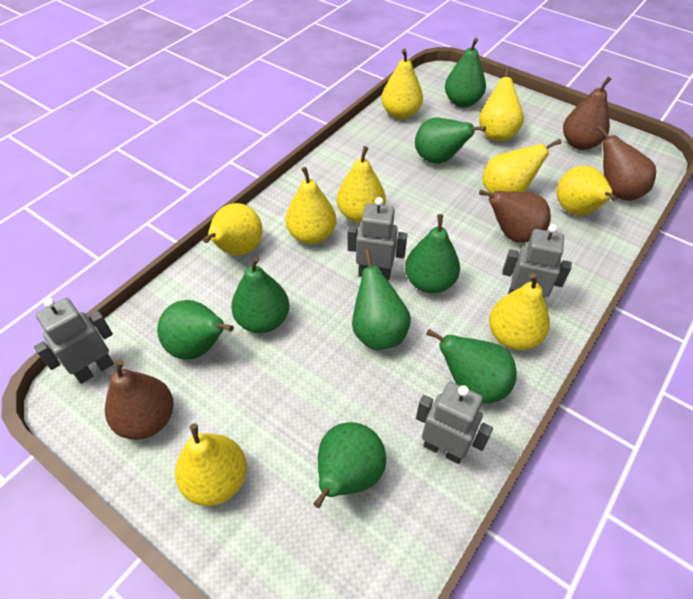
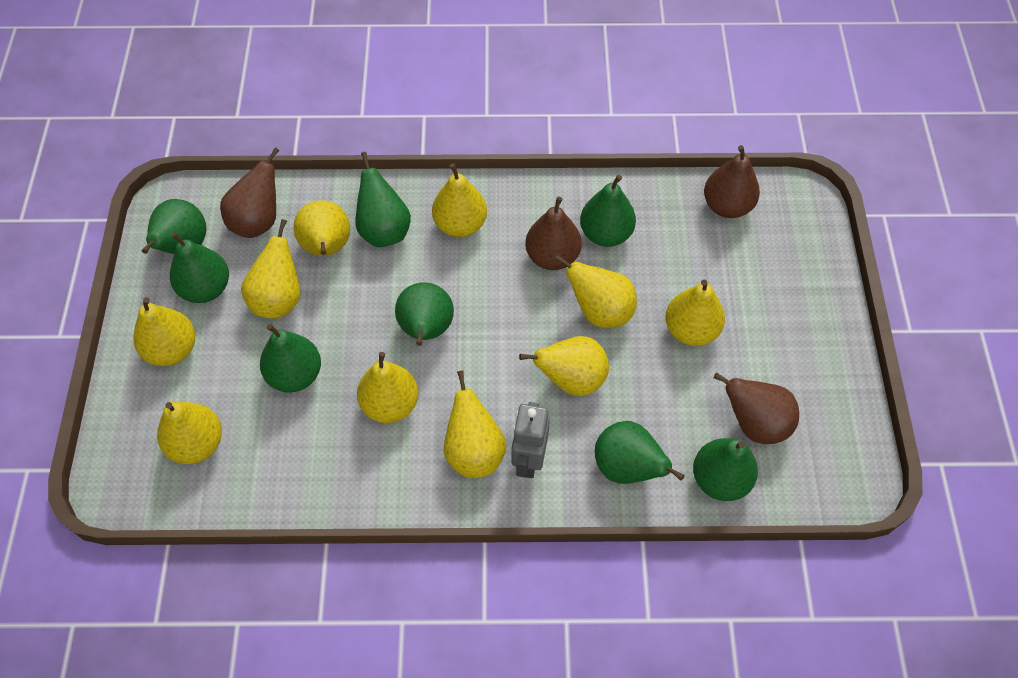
grey robot: [34,298,114,384] [348,197,408,281] [416,382,493,464] [502,224,572,298] = 4 -> [511,402,550,478] = 1
yellow pear: [175,423,247,506] [203,203,262,255] [286,167,336,244] [337,146,386,223] [381,49,423,119] [479,66,524,141] [482,139,561,194] [489,273,550,350] [557,166,617,215] = 9 -> [134,297,195,366] [157,402,222,464] [241,219,301,319] [294,200,350,256] [357,352,419,423] [432,163,487,237] [444,371,506,478] [519,336,609,396] [555,255,637,328] [665,279,725,346] = 10

